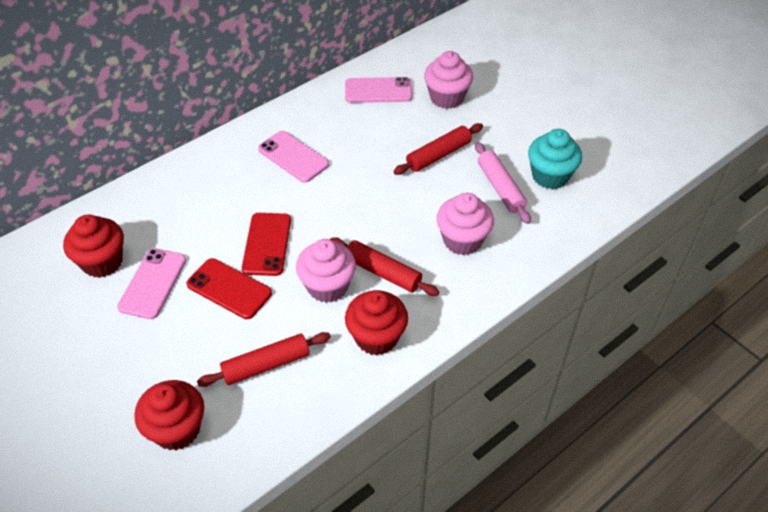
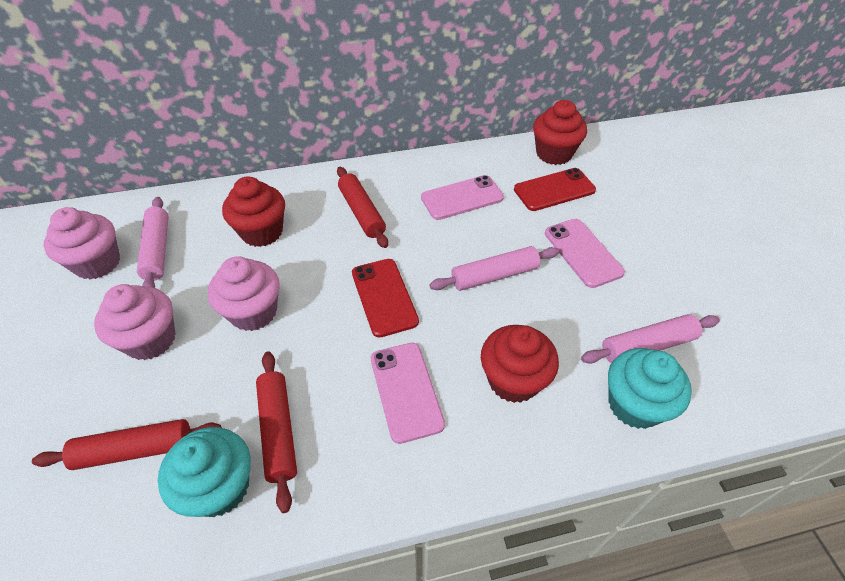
pink rolling pin: [475,142,531,224] = 1 -> [137,197,168,288] [429,246,559,291] [581,314,720,364] = 3
turquoise cupcake: [528,129,582,189] = 1 -> [158,427,251,517] [608,348,692,429] = 2

